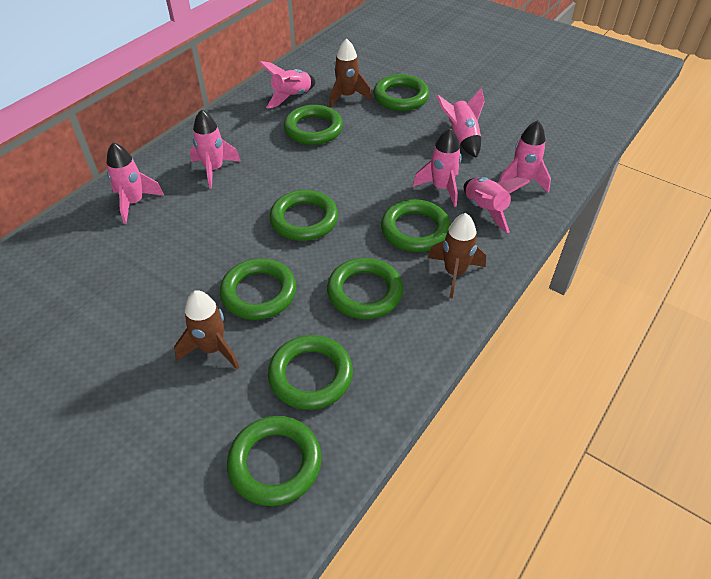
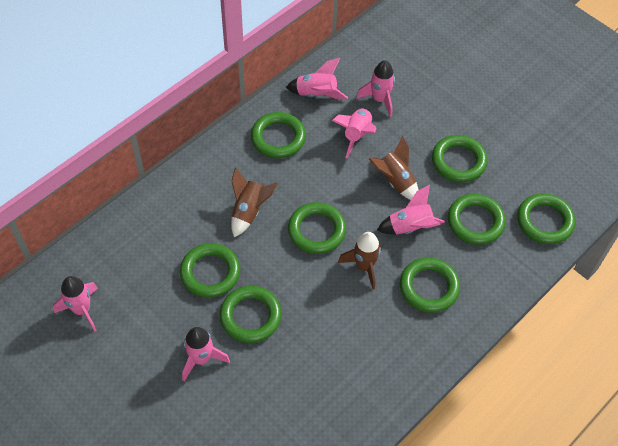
pink rocket: [106,142,164,224] [190,109,241,189] [258,61,315,109] [413,128,461,207] [436,88,485,158] [464,177,531,233] [499,120,551,192] = 7 -> [53,276,98,332] [182,327,230,381] [286,58,348,99] [332,108,376,158] [356,60,395,117] [377,185,445,235] = 6

